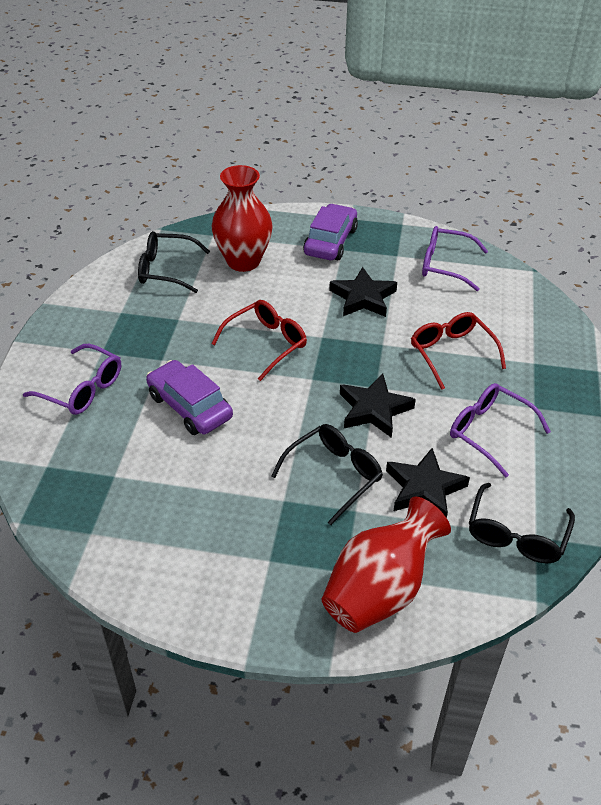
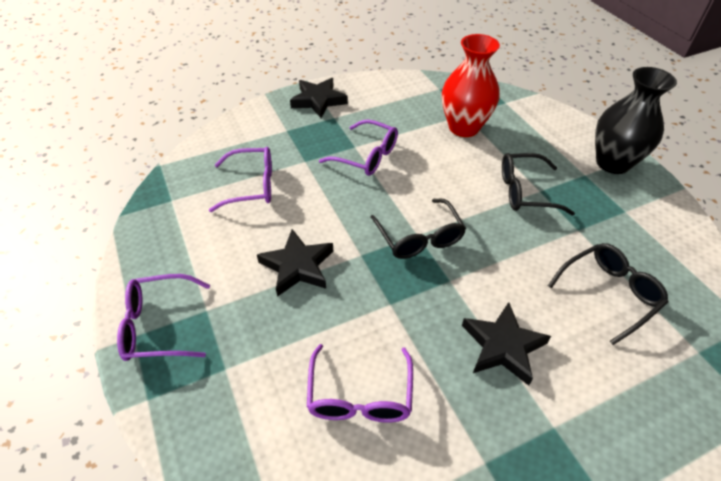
black vase: none = 0 -> [595,67,677,174] = 1
purple car: [146,360,233,435] [303,204,358,260] = 2 -> none = 0
purple glasses: [23,344,121,415] [422,226,488,291] [450,383,551,477] = 3 -> [117,274,210,361] [209,147,272,212] [307,344,413,422] [319,120,398,176] = 4
red glasses: [211,300,307,381] [411,312,506,390] = 2 -> none = 0
red vase: [212,165,273,272] [321,496,451,633] = 2 -> [442,34,500,137] = 1

